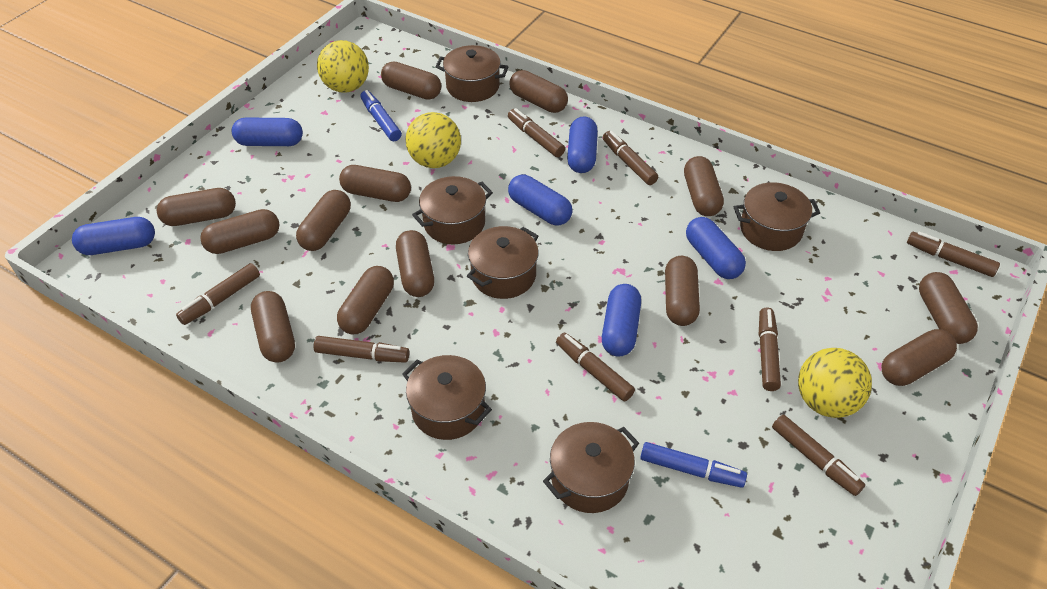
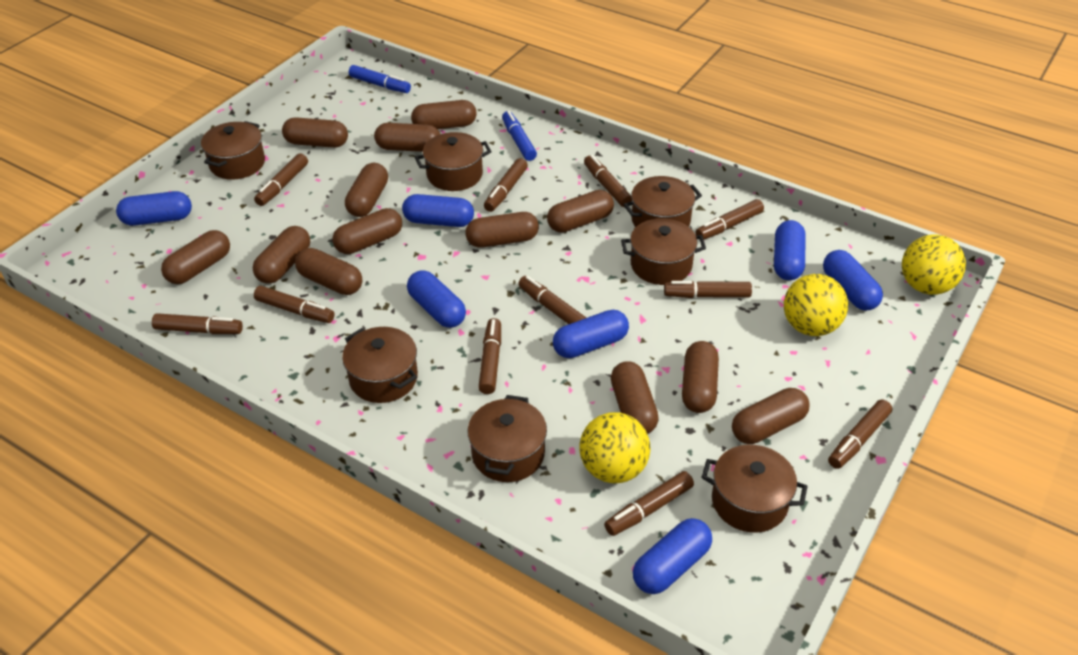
blue capsule: [72,217,155,255] [232,117,303,146] [508,175,573,225] [567,116,598,173] [602,284,641,357] [686,217,746,279] = 6 -> [116,191,192,226] [402,194,474,227] [407,270,466,328] [553,310,629,358] [633,518,712,594] [774,220,806,280] [823,250,883,311] = 7
brown marker: [176,263,260,325] [314,336,409,363] [508,108,565,157] [556,333,635,402] [603,131,658,185] [759,308,781,391] [772,414,865,496] [907,232,1000,277] = 8 -> [152,313,243,334] [254,153,308,206] [254,286,335,323] [478,318,501,394] [484,158,528,212] [518,276,586,324] [584,155,632,207] [604,471,694,536] [664,281,752,298] [696,199,764,240] [828,399,892,469] = 11
brown pot: [402,355,492,440] [412,176,493,244] [435,45,509,102] [467,226,539,299] [543,422,639,513] [734,182,820,251] = 6 -> [201,121,265,180] [342,327,418,403] [415,132,492,191] [467,395,547,482] [621,218,706,285] [623,176,702,228] [701,445,808,533] = 7

